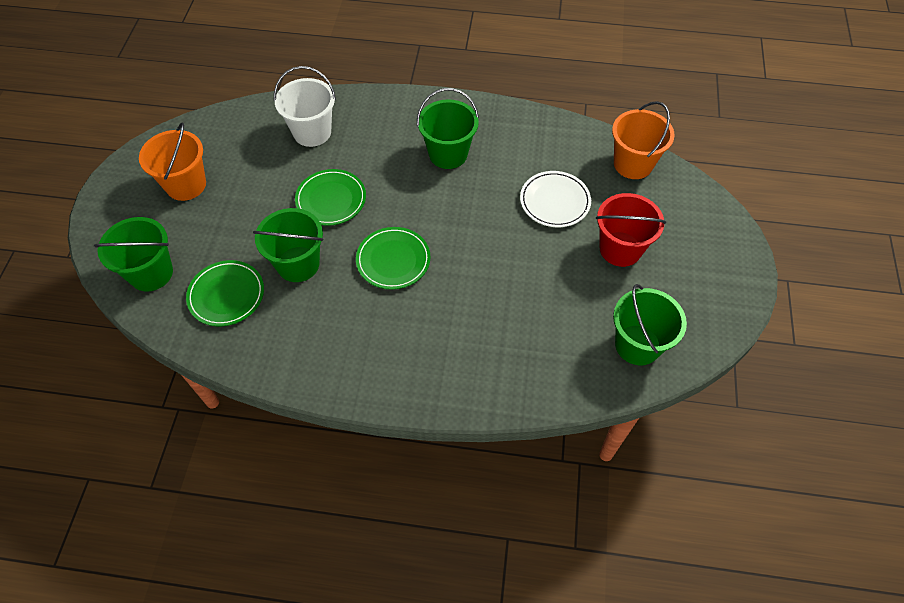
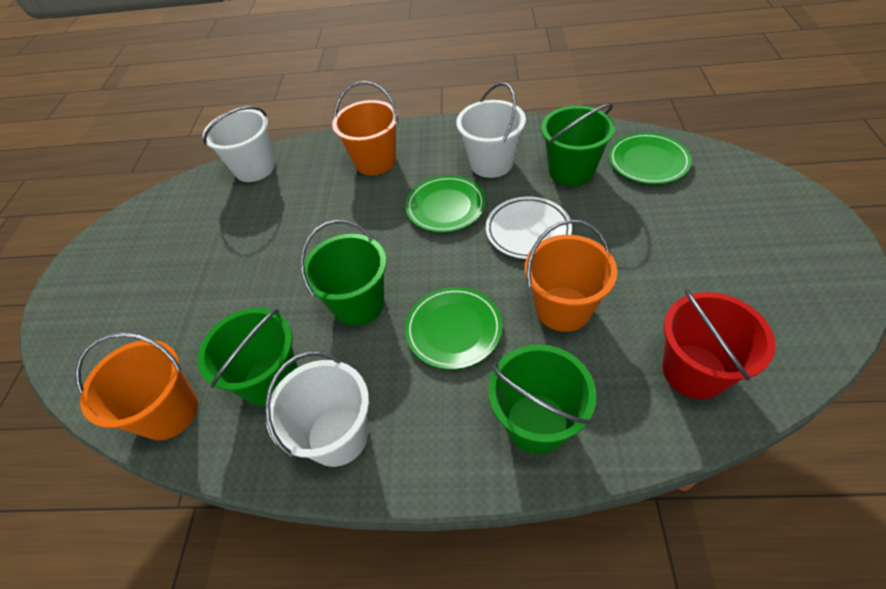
orange bucket: [139,122,206,201] [612,101,675,179] = 2 -> [75,332,198,440] [332,81,398,175] [525,220,618,332] = 3
white bucket: [274,66,336,147] = 1 -> [203,106,275,182] [265,352,369,467] [456,82,526,178] = 3

